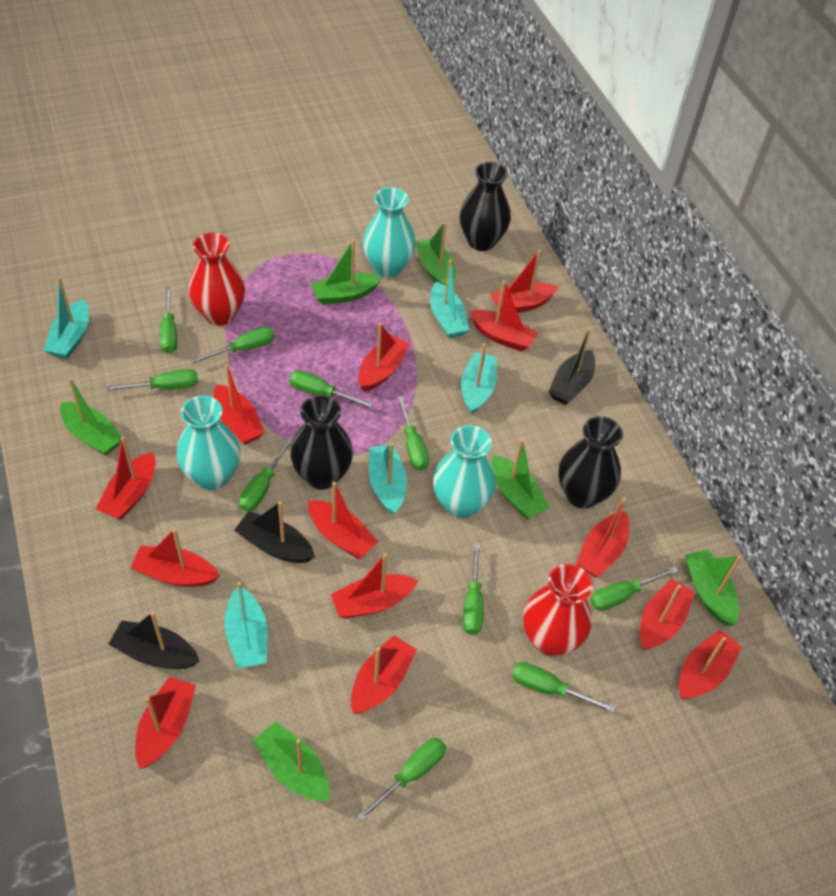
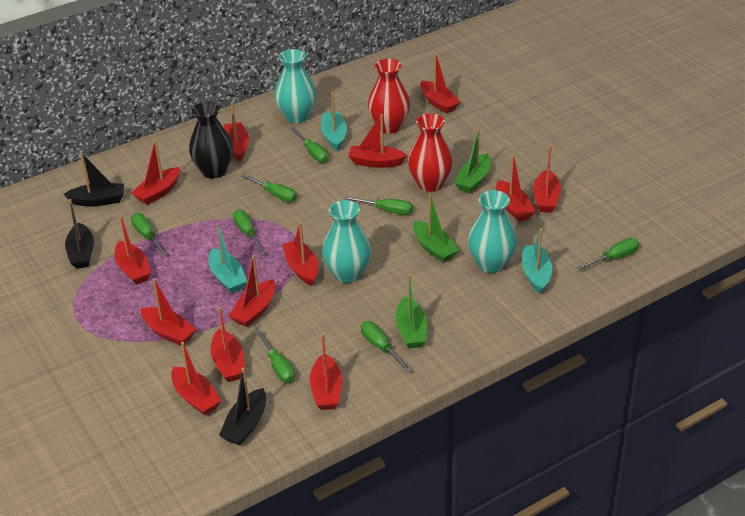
black vase: [290,396,353,490] [460,162,511,251] [559,416,623,509] = 3 -> [189,102,233,179] = 1
green boat: [60,378,122,456] [253,721,329,801] [311,239,382,305] [416,222,456,286] [491,439,550,520] [685,549,741,626] = 6 -> [395,274,427,348] [413,194,459,262] [455,127,491,193] = 3
green screwdriver: [106,369,198,391] [160,287,177,353] [191,327,274,364] [239,438,293,512] [289,371,373,408] [357,738,446,822] [397,396,429,471] [463,544,483,635] [512,662,616,713] [590,567,679,611] = 10 -> [131,213,167,256] [233,210,265,255] [240,173,297,202] [255,329,295,383] [290,127,329,163] [344,196,413,215] [361,321,411,372] [576,238,639,270] = 8
turquoise boat: [43,277,89,359] [225,582,267,669] [369,442,407,515] [430,259,469,338] [461,343,497,414] = 5 -> [209,223,247,293] [321,92,347,151] [522,228,552,294] = 3

